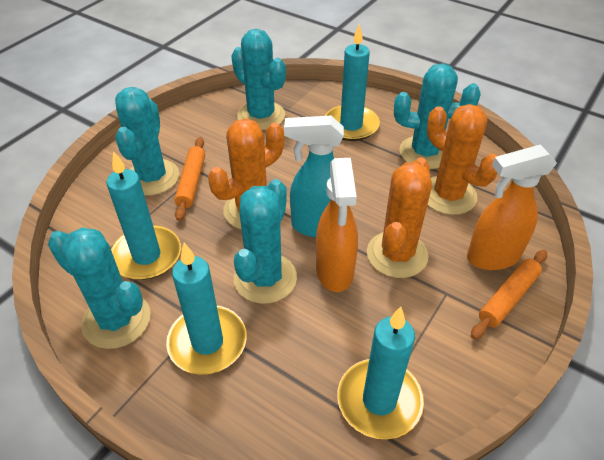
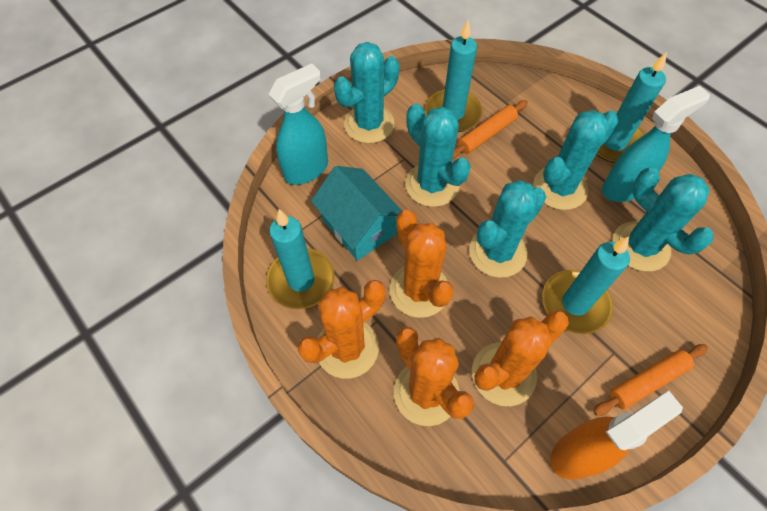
orange cactus: [208,118,284,230] [367,157,432,278] [427,104,498,215] = 3 -> [298,280,385,379] [390,210,454,318] [394,327,474,426] [472,310,569,406] = 4
orange spray bottle: [316,158,358,292] [467,145,557,270] = 2 -> [550,391,683,480] = 1
turquoise house: none = 0 -> [311,166,402,261] = 1
turquoise spray bottle: [284,116,344,237] = 1 -> [268,63,328,185] [602,86,710,202] = 2

